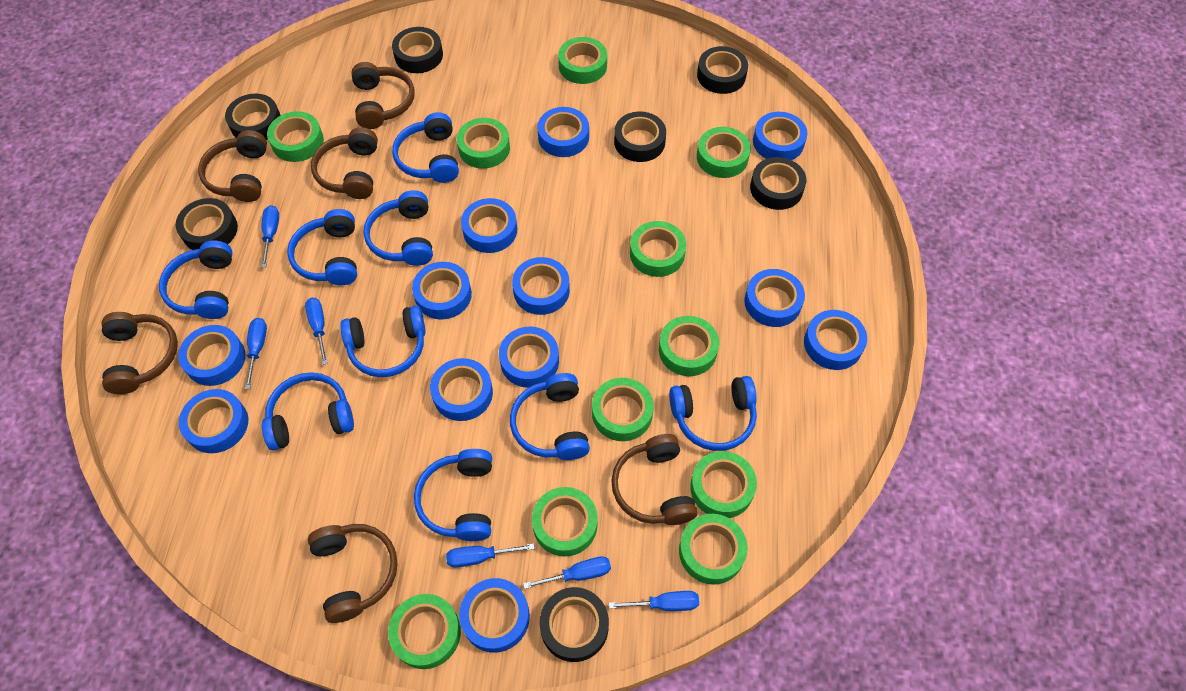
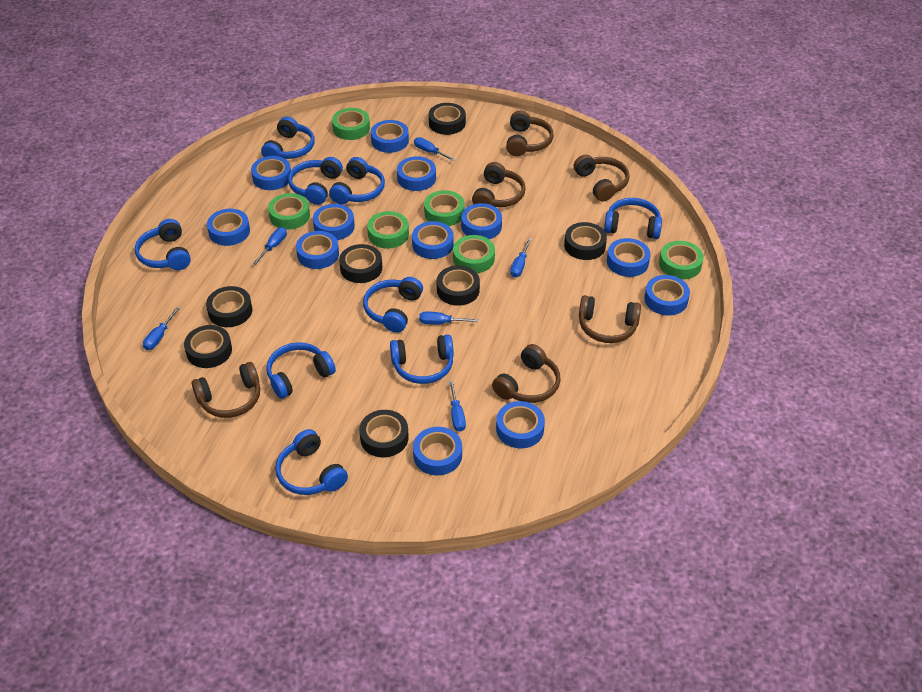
green tape: [267,111,324,162] [388,594,461,669] [457,118,510,169] [532,487,598,557] [558,37,607,84] [592,378,654,441] [630,221,686,277] [659,316,719,376] [679,514,748,585] [690,451,757,518] [697,127,751,178] = 11 -> [268,193,310,230] [332,108,370,140] [367,211,409,249] [424,190,465,226] [453,235,495,273] [659,241,704,279] = 6

